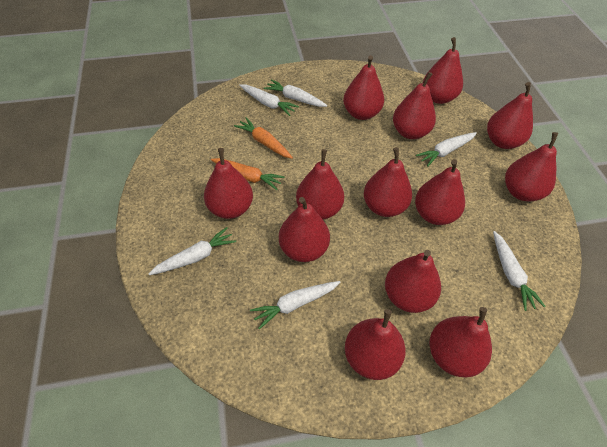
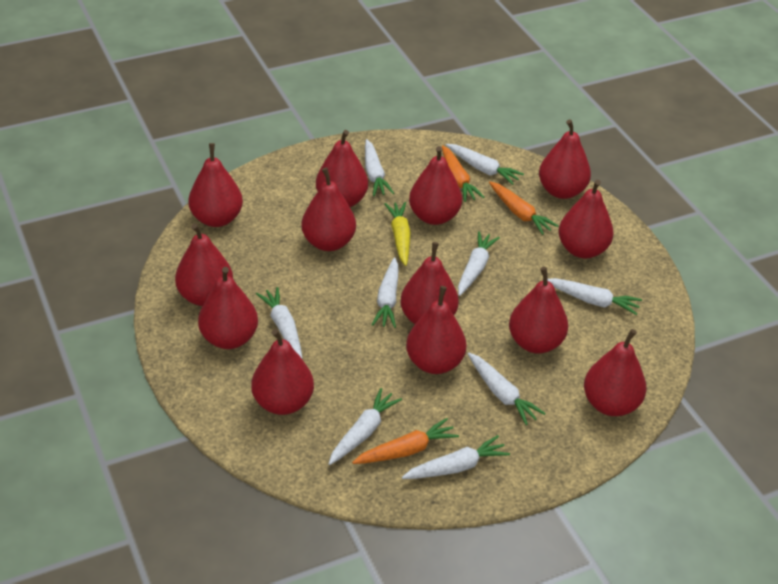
orange carrot: [211,158,285,190] [234,117,293,159] = 2 -> [352,418,459,464] [442,145,485,202] [489,181,559,235] = 3
white carrot: [149,227,236,275] [239,84,299,116] [250,281,340,329] [264,79,327,107] [416,132,477,167] [493,231,545,311] = 6 -> [256,287,302,358] [329,388,402,465] [365,139,394,196] [372,257,399,328] [402,435,510,479] [446,144,524,185] [458,231,500,296] [468,352,546,425] [548,278,642,315] = 9
yellow carrot: none = 0 -> [384,202,411,266] = 1

